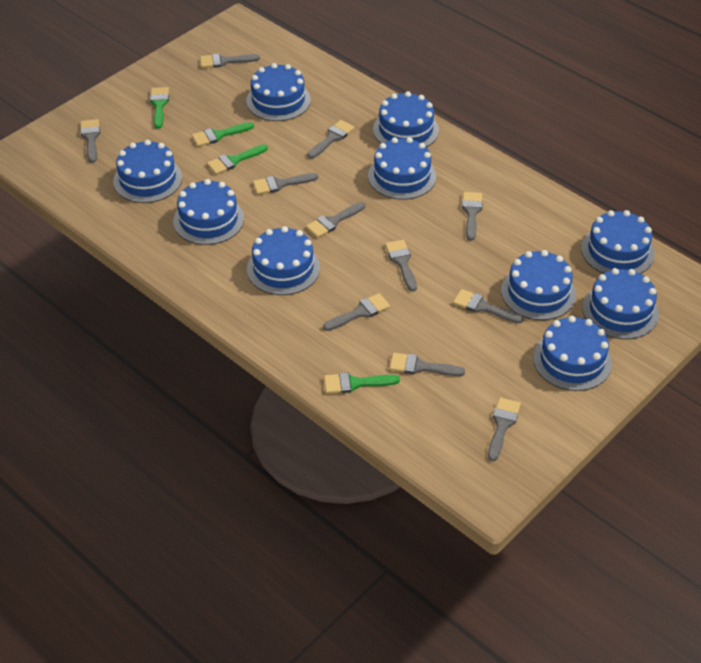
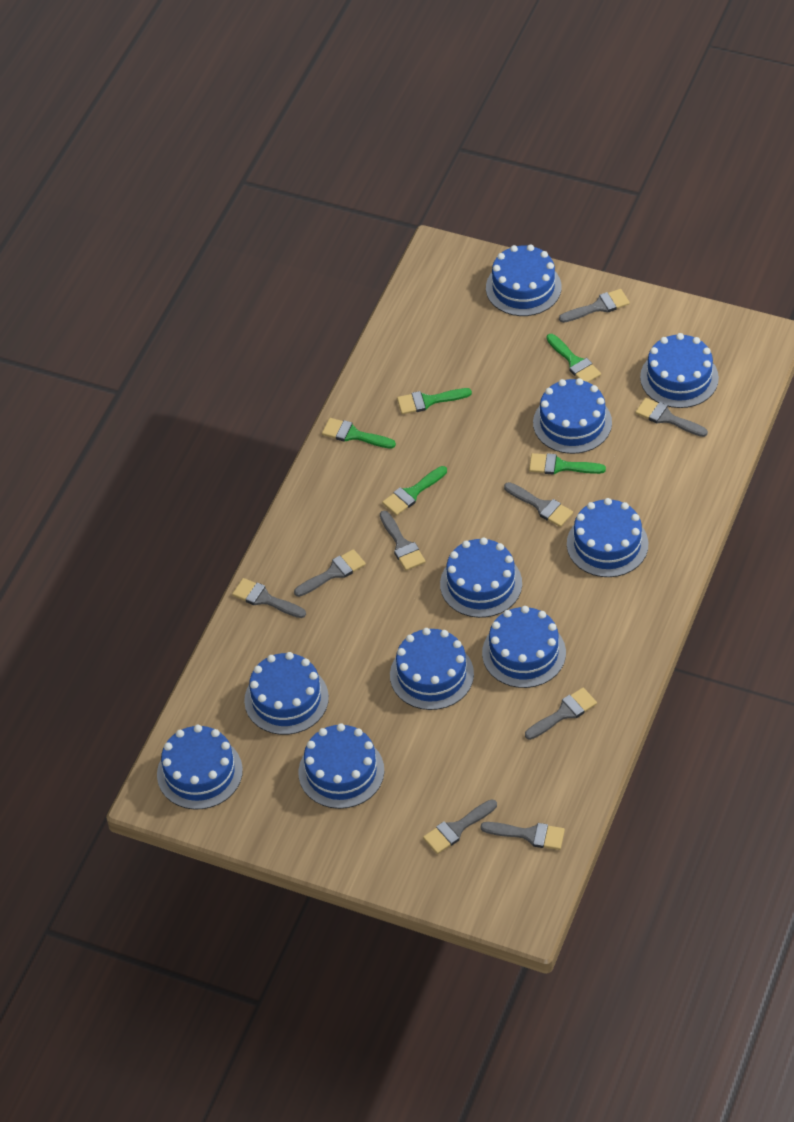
green brush: [150,87,169,129] [192,122,254,147] [207,144,268,174] [324,372,400,394] = 4 -> [322,418,396,449] [382,466,447,516] [397,388,472,414] [529,453,606,475] [546,334,601,383] = 5
grey brush: [80,119,100,163] [200,53,260,68] [253,173,318,194] [306,202,365,238] [308,120,355,159] [323,293,390,331] [385,240,417,292] [389,353,465,376] [453,289,524,323] [462,192,483,241] [488,397,521,461] = 11 -> [232,578,306,618] [294,549,366,597] [380,511,425,571] [423,799,497,854] [480,822,565,850] [504,482,573,527] [525,688,597,740] [559,289,630,323] [635,398,708,437] = 9

